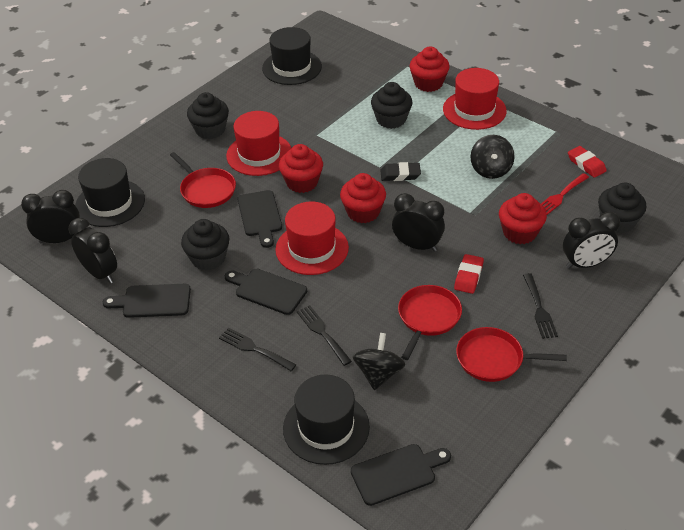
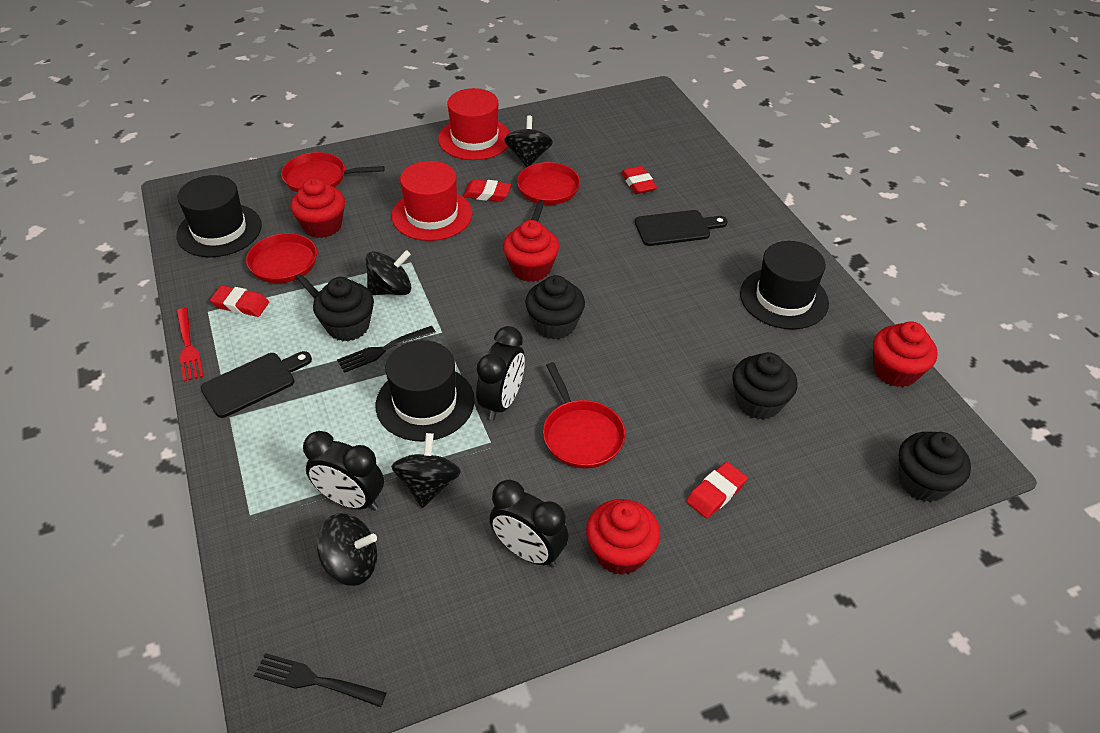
black clock: [21,190,80,243] [69,218,117,284] [392,193,445,252] [563,212,620,269] = 4 -> [303,431,384,511] [476,326,525,421] [490,480,569,568] = 3
black cutting board: [103,284,191,318] [225,269,307,315] [237,190,282,248] [351,444,451,506] = 4 -> [201,351,312,418] [635,210,728,246] = 2
black eraser: [381,162,421,181] = 1 -> none = 0
black fork: [219,328,296,371] [297,305,352,366] [523,273,558,339] = 3 -> [254,653,387,707] [337,326,436,373] = 2
black spinning top: [353,333,405,390] [470,135,515,179] = 2 -> [317,513,377,586] [365,250,411,295] [391,433,461,508] [504,116,553,167] = 4
red eraser: [454,254,484,294] [568,146,607,178] = 2 -> [210,285,269,317] [463,179,511,202] [621,166,657,194] [686,462,747,518] = 4
red hat: [226,111,292,176] [275,201,349,275] [443,68,507,130] = 3 -> [391,161,473,241] [438,88,510,160] = 2
red pan: [170,152,236,208] [398,285,462,360] [456,327,567,382] = 3 -> [246,233,319,299] [281,152,385,192] [517,162,580,222] [543,362,626,469] = 4

